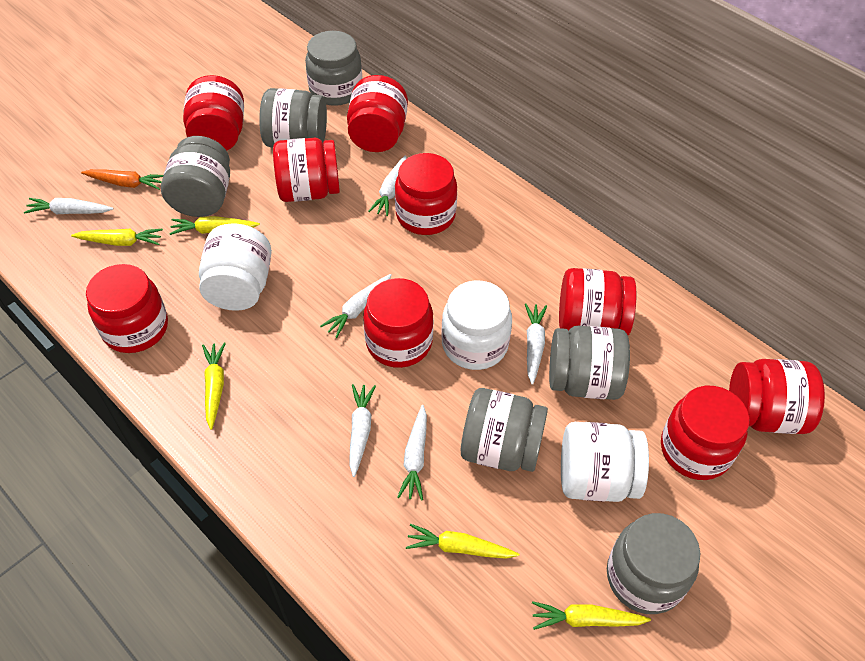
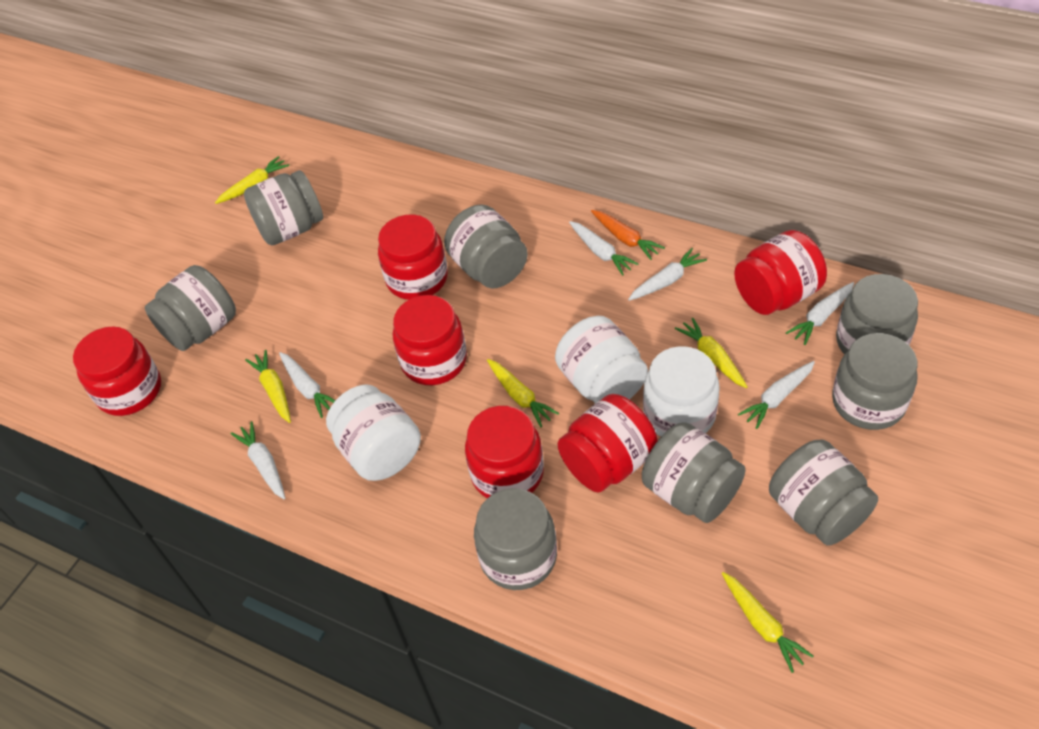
grey jar: [161,136,230,217] [259,88,327,148] [305,31,362,106] [461,388,548,472] [549,326,630,400] [607,513,700,614] = 6 -> [145,265,236,351] [244,170,323,245] [444,205,528,289] [474,488,557,590] [642,422,746,523] [769,439,878,546] [832,333,918,430] [836,274,918,354] = 8
red jar: [86,264,168,353] [183,75,244,151] [273,138,340,202] [347,75,408,152] [363,278,433,368] [395,153,457,235] [559,268,636,335] [661,386,749,480] [729,359,825,434] = 9 -> [73,327,161,416] [378,215,448,300] [393,295,467,385] [465,406,544,498] [557,394,658,493] [734,230,827,315] = 6

